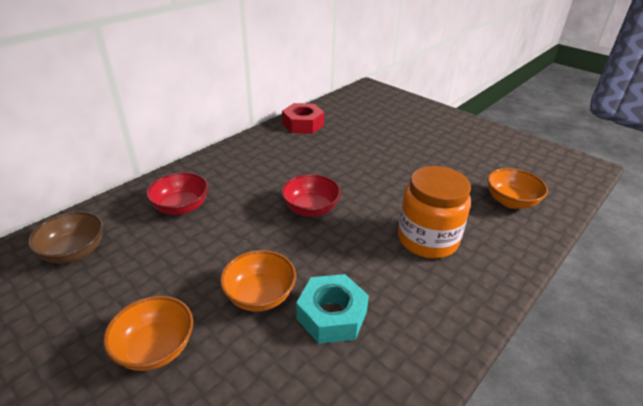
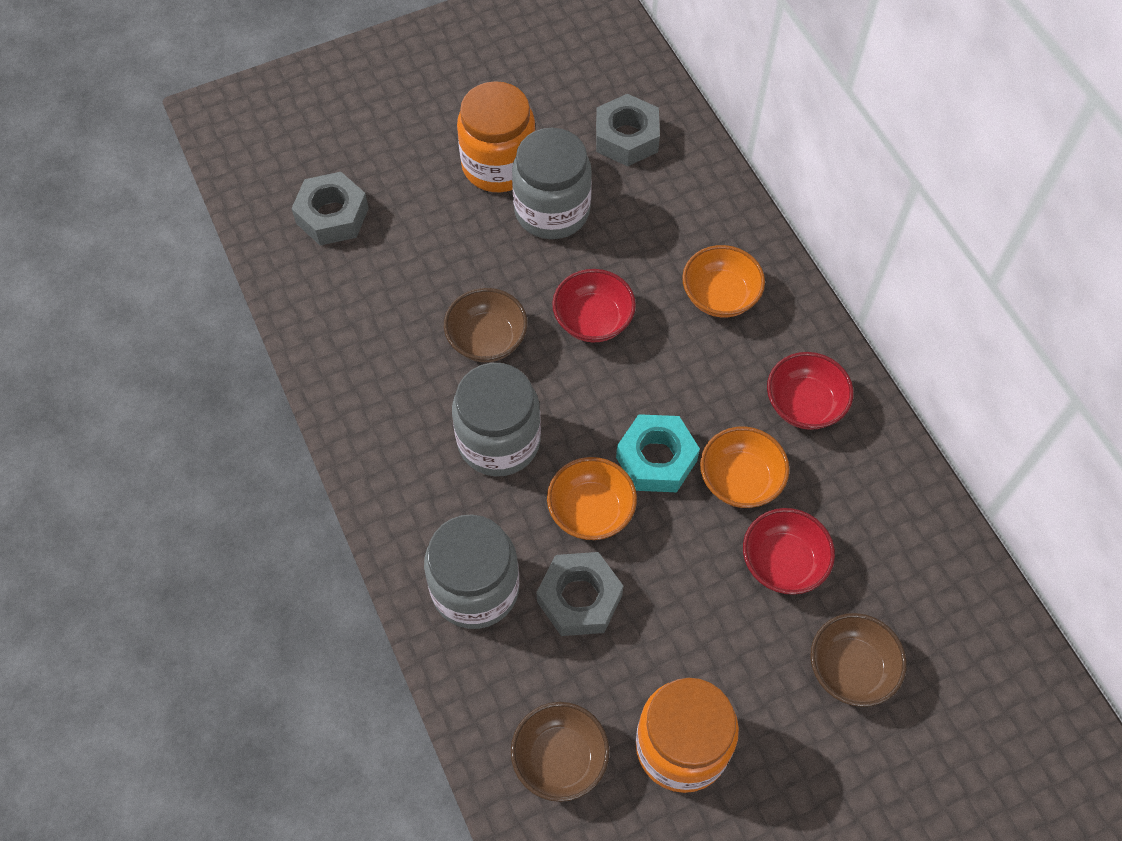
brown bowl: [28,211,104,264] = 1 -> [444,288,528,362] [511,702,610,802] [810,613,907,707] = 3
grey jar: none = 0 -> [424,514,519,629] [452,363,541,476] [512,128,592,239] = 3
grey nut: none = 0 -> [291,172,369,246] [537,552,623,636] [596,94,660,166] = 3
orange jar: [398,166,471,259] = 1 -> [457,81,535,192] [636,678,739,793] = 2
red bowl: [146,172,209,215] [281,174,341,217] = 2 -> [552,269,636,342] [743,508,835,595] [767,352,854,430] = 3
red nut: [282,103,324,134] = 1 -> none = 0

